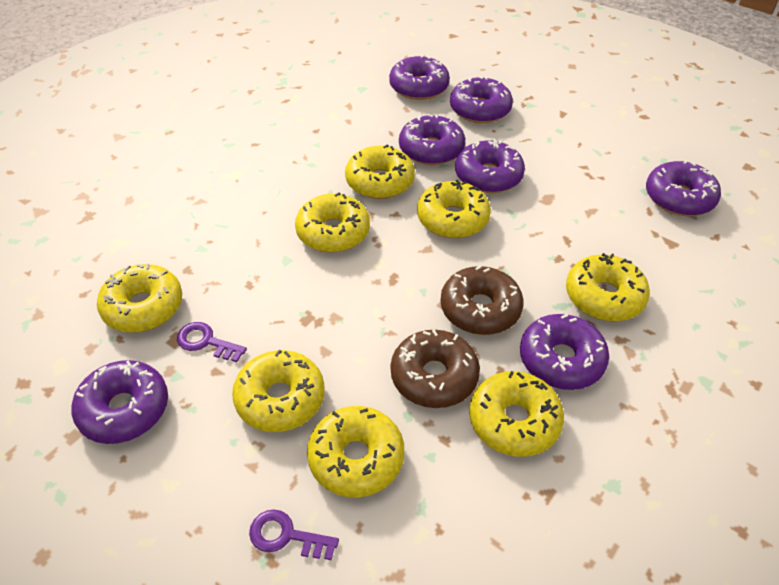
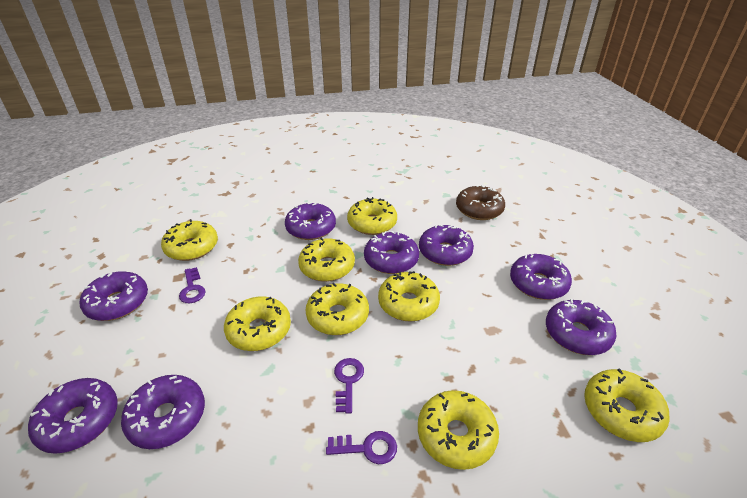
brown donut: [391,330,480,408] [441,266,524,335] = 2 -> [456,185,505,220] = 1
purple donut: [72,360,168,444] [389,55,450,100] [399,114,465,165] [450,76,513,123] [455,139,525,193] [520,314,609,390] [646,160,721,216] = 7 -> [28,378,118,454] [80,271,148,321] [121,375,205,449] [285,202,336,240] [364,231,419,274] [419,224,474,266] [510,254,572,300] [546,299,616,355] = 8
purple key: [177,322,247,362] [249,510,339,560] = 2 -> [179,267,206,303] [326,431,397,464] [334,358,364,414] = 3

